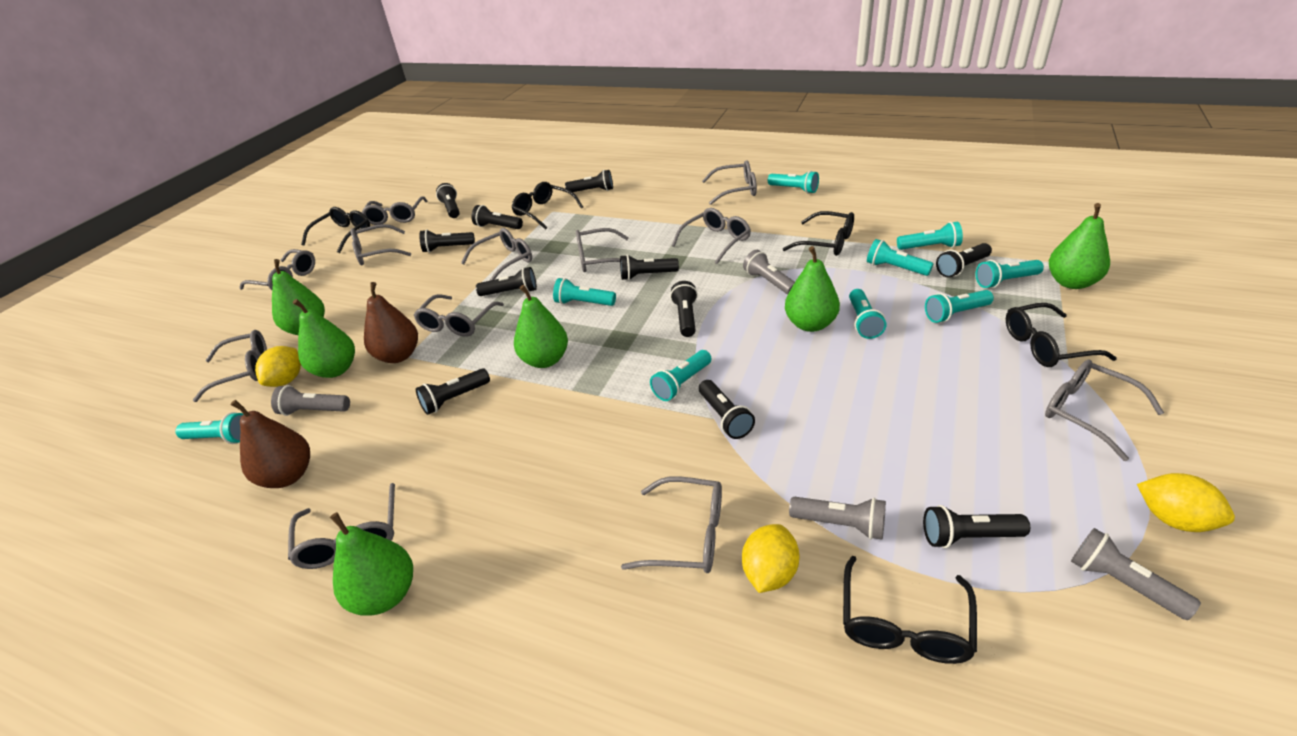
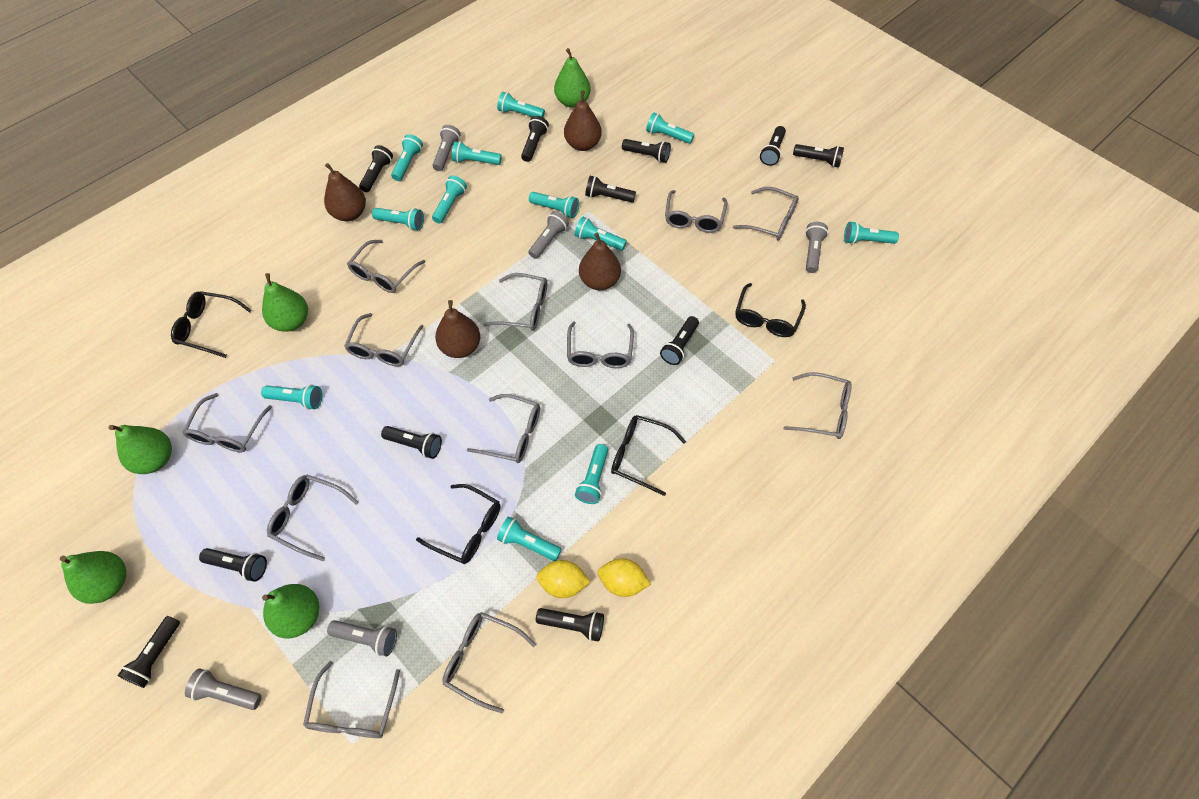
black glasses: [301,207,370,253] [511,182,583,230] [783,211,854,256] [843,556,977,664] [1006,303,1117,367] = 5 -> [171,291,252,358] [416,484,500,564] [611,415,686,496] [735,283,806,337] = 4
brown pear: [231,400,310,488] [364,282,418,363] = 2 -> [324,163,366,221] [435,300,480,358] [564,91,602,151] [579,233,621,290] = 4
green pear: [272,259,325,335] [293,299,355,378] [330,512,413,616] [514,285,568,368] [785,246,840,332] [1049,203,1110,289] = 6 -> [60,551,126,604] [108,425,172,474] [262,273,308,332] [262,584,319,638] [554,48,591,108] = 5
grey flashlight: [271,385,350,416] [743,250,795,295] [789,497,886,539] [1071,528,1201,620] = 4 -> [185,668,262,710] [327,620,397,657] [433,125,461,171] [528,211,569,259] [805,222,828,273] = 5
turquoise flashlight: [175,412,243,444] [553,278,616,306] [650,350,712,401] [768,171,819,193] [849,289,886,339] [867,239,933,276] [897,222,963,250] [925,290,994,323] [975,260,1044,288] = 9 -> [261,384,322,410] [372,208,424,230] [391,134,423,181] [432,175,467,224] [452,141,502,165] [497,92,545,117] [497,516,562,561] [529,192,579,218] [575,217,627,251] [575,444,608,504] [646,112,694,144] [844,221,899,244] = 12
yellow lemon: [255,346,301,387] [742,524,799,593] [1137,473,1235,532] = 3 -> [536,560,590,598] [598,558,651,597] = 2

